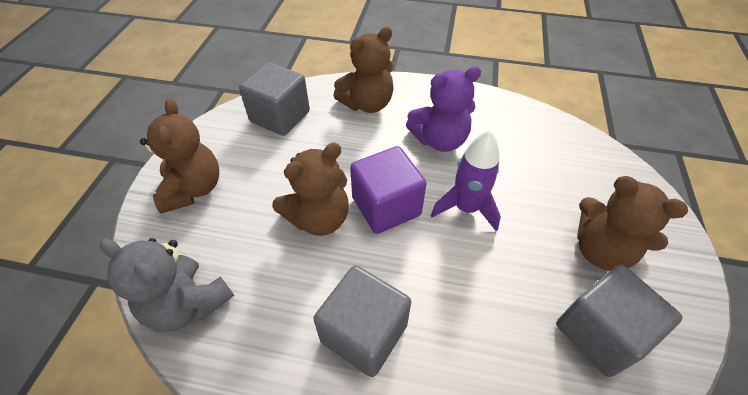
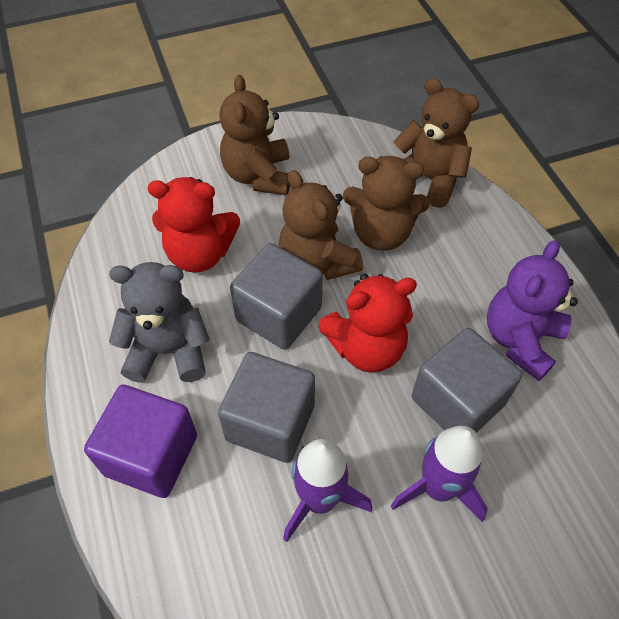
purple rocket: [431,130,501,231] = 1 -> [283,439,372,542] [391,426,488,522] = 2
red teddy bear: none = 0 -> [147,177,240,273] [318,274,417,373] = 2

